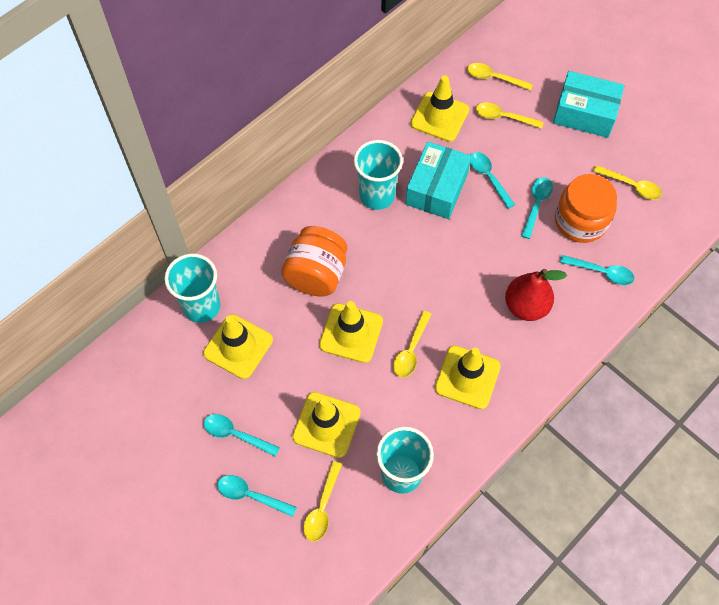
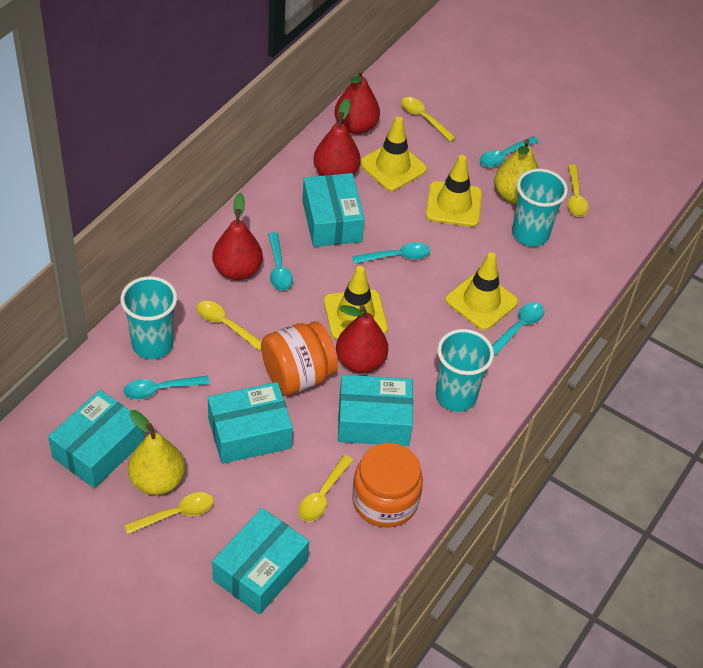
red pear: [505,269,567,321] = 1 -> [212,193,263,280] [313,98,361,176] [334,69,380,134] [336,305,388,373] = 4
turquoise box: [406,142,471,219] [553,71,624,138] = 2 -> [48,390,144,488] [208,382,293,464] [212,508,309,615] [302,173,365,247] [338,375,413,446] = 5
yellow pear: none = 0 -> [128,410,185,495] [495,139,539,204] = 2
yellow traffic cone: [203,314,273,379] [292,392,361,458] [319,301,383,363] [410,75,469,142] [435,345,501,409] = 5 -> [324,266,388,340] [360,116,427,191] [426,155,482,227] [445,252,518,330] = 4

